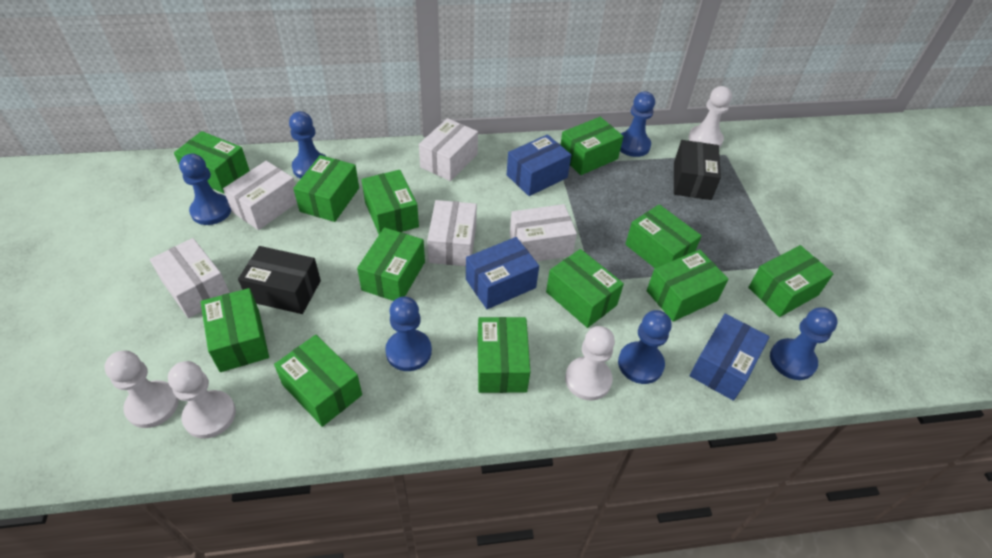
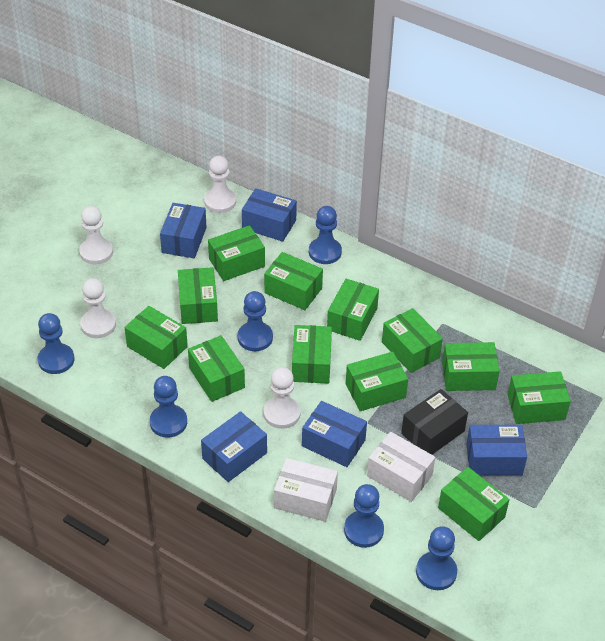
black box: [238,246,321,314] [674,140,721,200] = 2 -> [401,389,468,455] = 1
blue box: [466,237,539,309] [507,134,571,196] [690,314,770,401] = 3 -> [160,203,207,258] [201,411,267,482] [242,188,297,242] [302,401,367,467] [466,425,527,476] = 5
white box: [150,238,230,318] [223,161,297,230] [419,118,478,181] [427,200,477,266] [510,204,577,262] = 5 -> [274,458,338,522] [367,432,435,502] = 2

